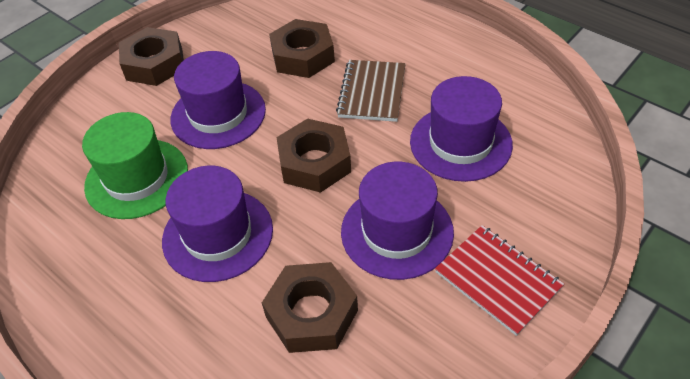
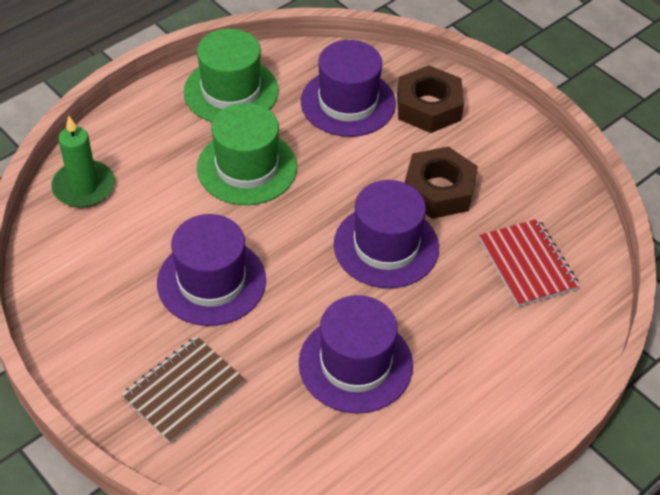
brown nut: [119,27,184,86] [262,262,358,353] [269,19,335,78] [276,118,351,193] = 4 -> [397,65,464,133] [404,146,478,219] = 2
green candle: none = 0 -> [51,115,115,208] = 1
green hat: [82,112,188,219] = 1 -> [183,29,279,122] [197,103,297,205] = 2

